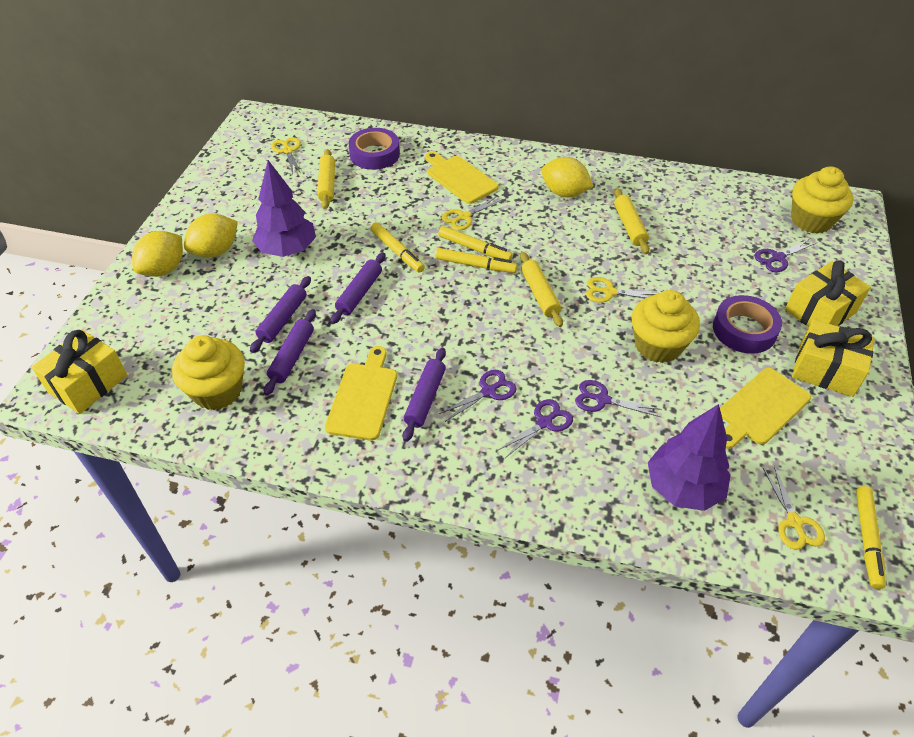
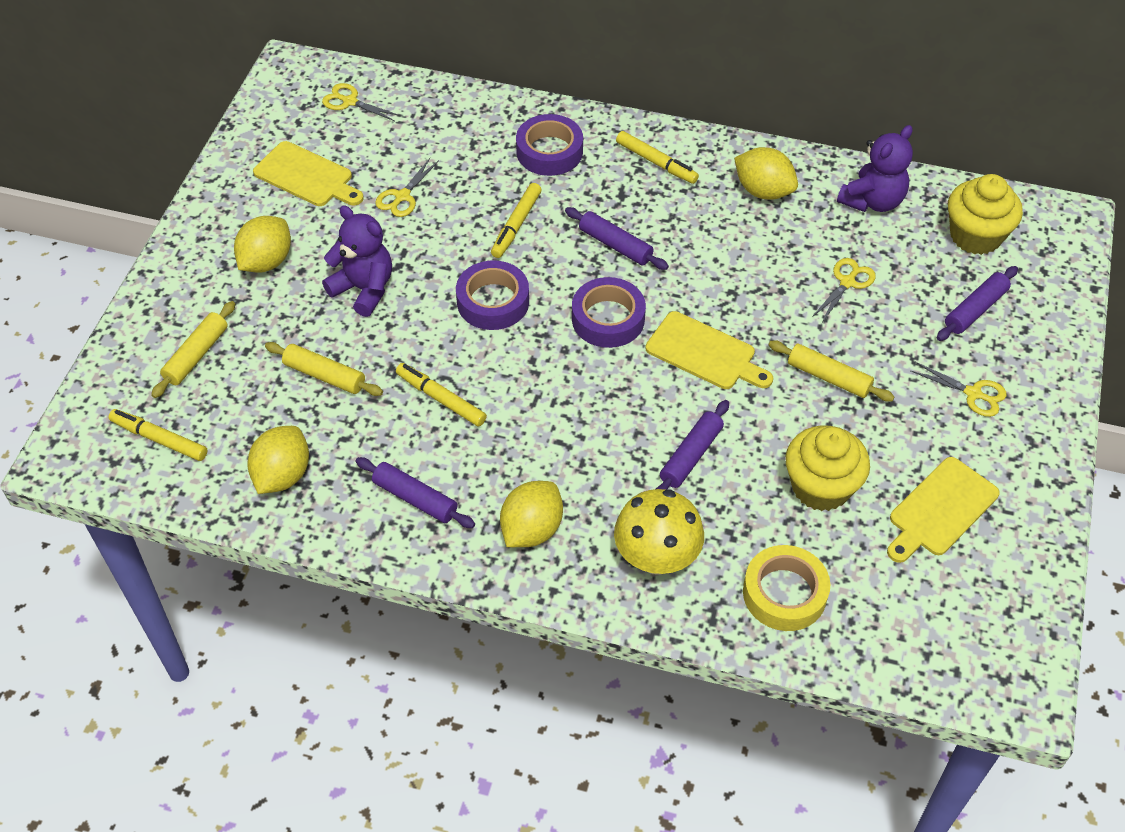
purple scissors: [439,370,517,422] [498,399,573,458] [575,380,662,417] [754,238,816,272] = 4 -> none = 0
purple tape: [348,128,400,170] [713,295,782,354] = 2 -> [456,260,529,330] [516,114,583,176] [572,277,646,348] = 3
purple teddy bear: none = 0 -> [322,205,392,317] [837,125,913,212] = 2
purple tree: [252,160,316,257] [648,404,731,511] = 2 -> none = 0
yellow cupcake: [172,335,245,410] [631,290,700,363] [791,166,853,234] = 3 -> [785,425,870,511] [948,174,1023,255] = 2
yellow gift: [32,330,127,414] [785,260,871,327] [792,319,875,397] = 3 -> none = 0
yellow lemon: [132,231,183,277] [184,214,238,258] [542,157,593,198] = 3 -> [234,216,291,273] [247,426,309,494] [500,481,563,547] [734,147,798,200] = 4
yellow mushroom: none = 0 -> [614,489,704,575] = 1
yellow tape: none = 0 -> [743,545,830,631] = 1

